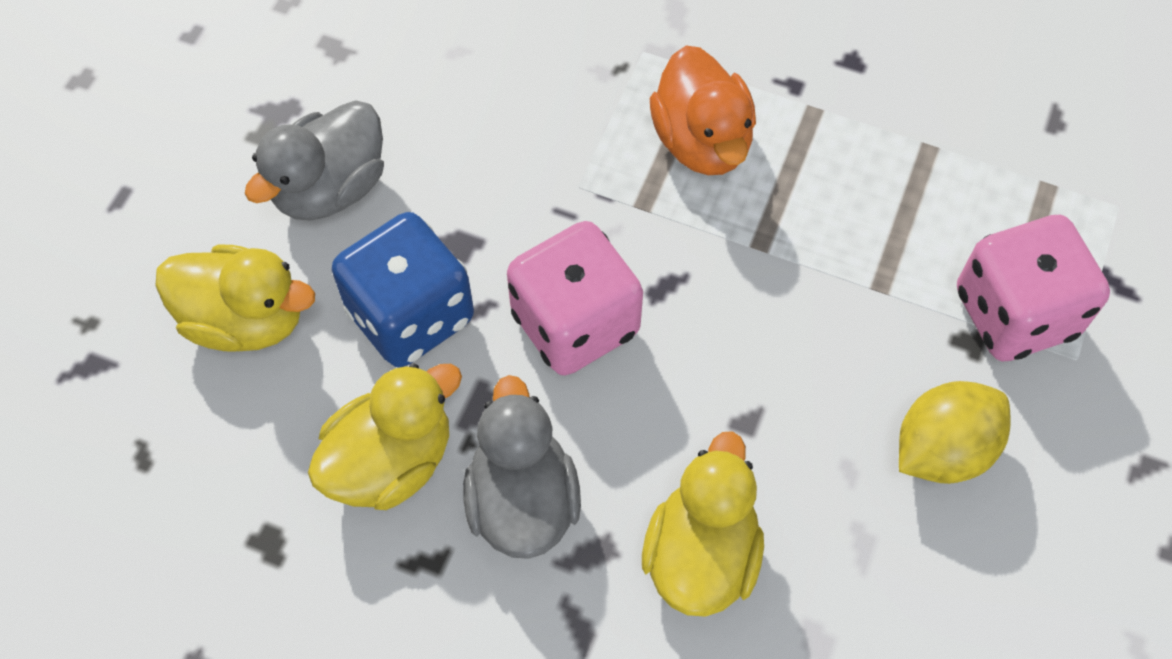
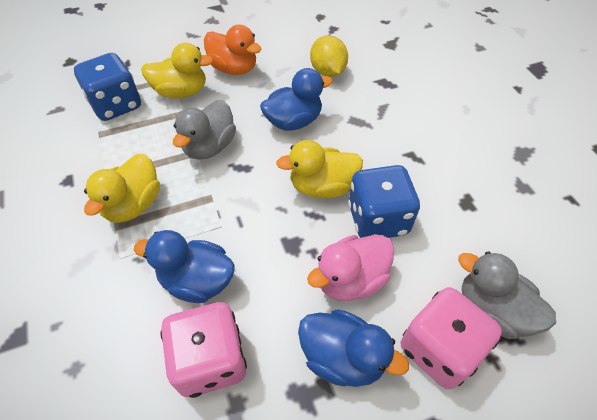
blue dice: [332,212,474,367] = 1 -> [74,53,141,121] [348,165,420,238] = 2
blue duck: none = 0 -> [134,230,235,303] [260,68,333,131] [298,309,409,387] = 3
pink duck: none = 0 -> [307,235,394,301] = 1

